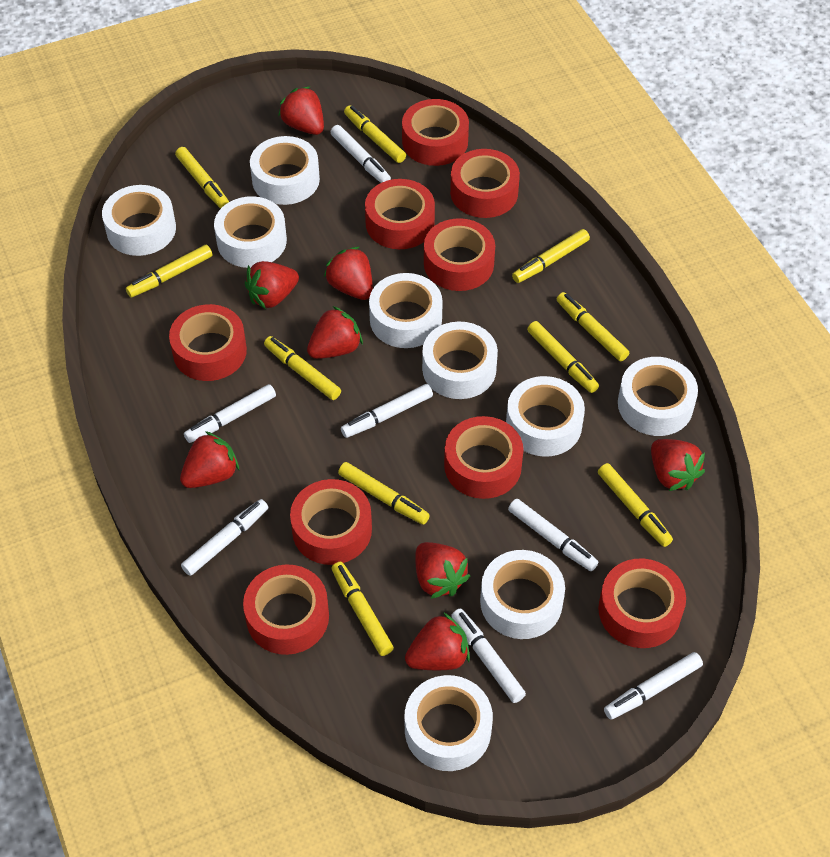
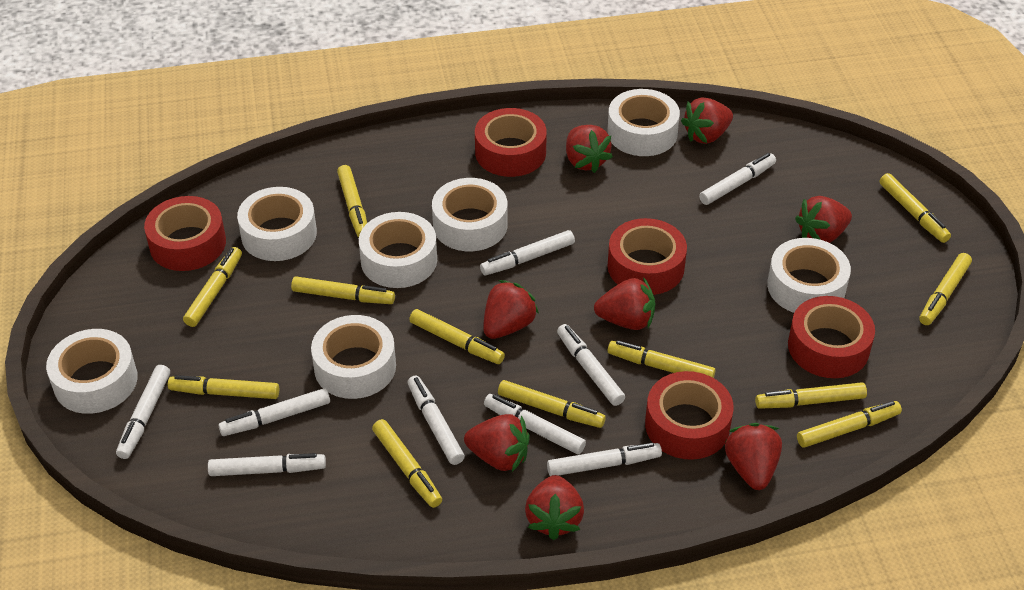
red tape: [169,304,247,381] [243,565,329,655] [290,479,372,565] [365,179,435,249] [402,99,469,166] [424,218,495,291] [444,416,524,499] [450,149,520,218] [598,559,686,648] = 9 -> [144,196,226,271] [475,108,547,177] [608,218,687,295] [645,371,734,460] [788,296,875,378] = 5
white marker: [181,499,268,576] [184,384,276,443] [331,125,391,183] [341,384,433,438] [451,608,526,703] [508,499,598,571] [604,652,703,720] = 7 -> [116,365,170,459] [208,453,326,476] [218,388,330,436] [408,375,465,465] [480,230,575,275] [484,394,586,455] [547,443,662,476] [557,324,625,406] [699,153,776,205] = 9
white tape: [102,185,176,256] [214,196,287,268] [250,136,320,205] [369,273,443,348] [405,675,493,771] [422,322,498,399] [480,550,565,639] [506,376,585,457] [618,357,698,436] = 9 -> [46,329,138,414] [237,187,317,261] [311,315,396,399] [359,212,437,288] [432,178,507,251] [607,89,680,156] [767,238,851,313] = 7
yellow marker: [126,245,212,297] [175,147,229,209] [264,336,341,400] [331,562,394,656] [338,462,430,525] [344,105,406,163] [512,229,590,283] [527,321,599,393] [557,292,629,362] [598,463,673,547] = 10 -> [168,375,279,399] [183,247,242,327] [291,276,395,304] [337,165,367,237] [372,419,442,508] [409,309,505,364] [498,380,606,428] [608,340,715,378] [755,382,867,409] [797,401,902,448] [880,173,951,243] [919,253,972,325] = 12

